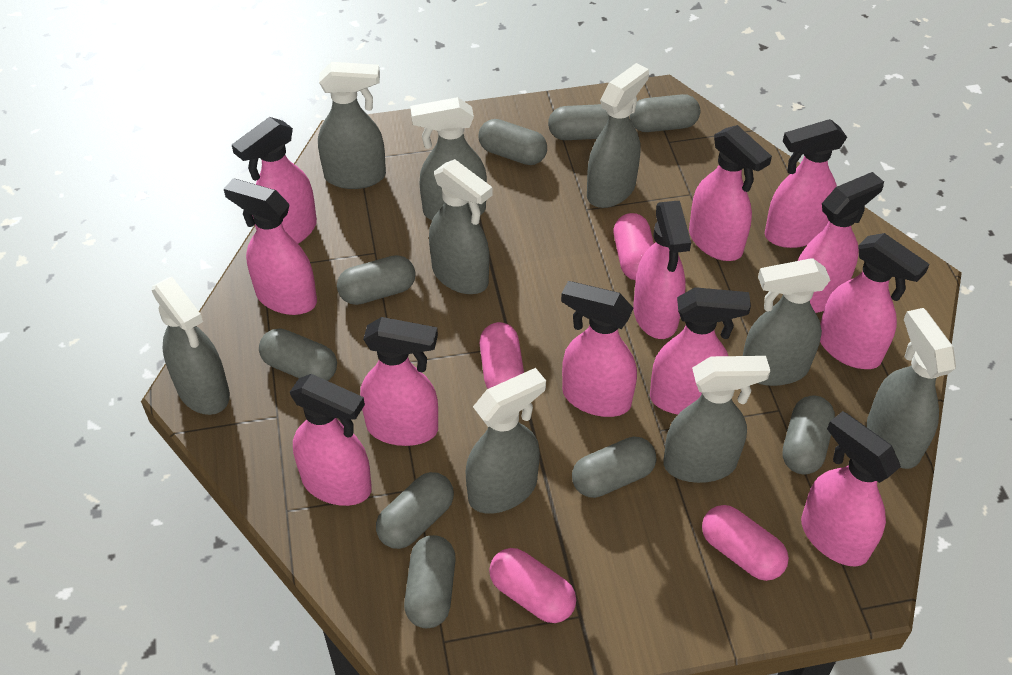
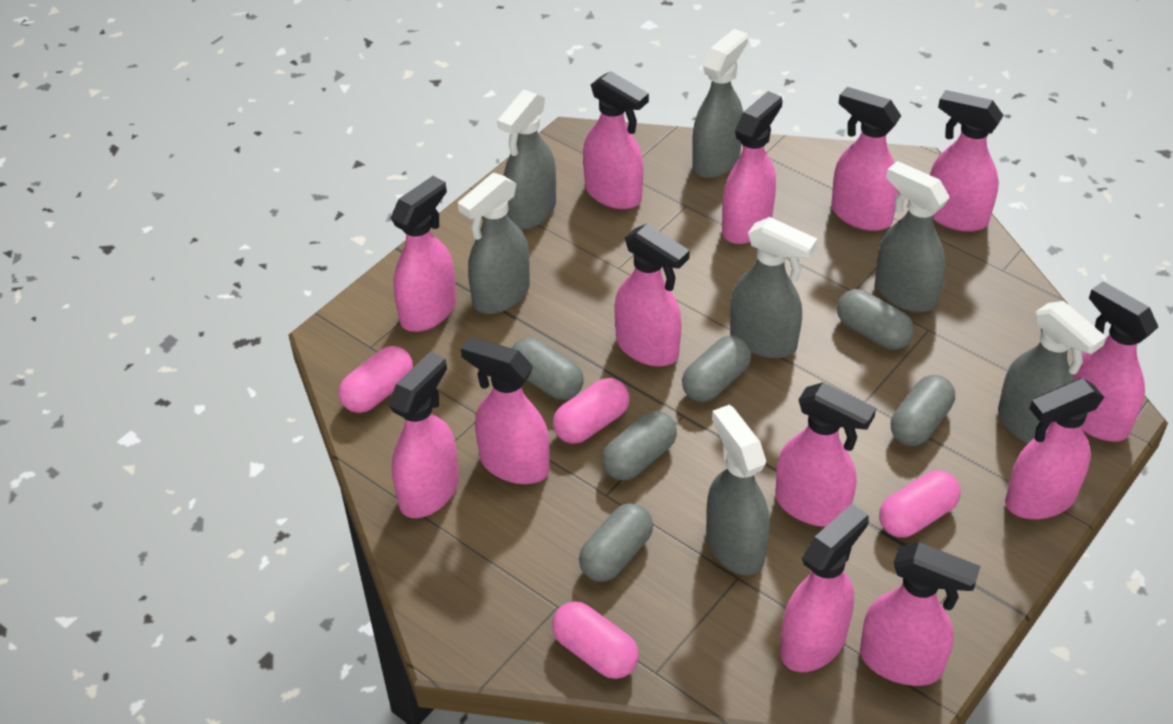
grey capsule: [259,328,337,381] [337,255,416,305] [376,472,454,549] [404,535,456,628] [479,119,547,165] [548,104,609,140] [572,436,656,498] [630,94,700,132] [782,396,835,474] = 9 -> [512,337,584,400] [579,503,653,582] [602,411,677,481] [682,335,752,402] [837,289,914,350] [891,375,955,446] = 6
grey spray bottle: [151,277,230,415] [318,62,386,189] [410,97,487,220] [429,159,492,294] [465,368,546,514] [587,63,649,208] [663,356,770,483] [743,258,830,386] [867,308,956,469] = 9 -> [458,173,530,314] [497,90,556,230] [692,29,748,178] [706,405,770,575] [730,217,817,358] [875,161,950,312] [998,301,1106,444] = 7
pink spray bottle: [224,178,317,315] [232,117,317,244] [290,374,372,506] [360,317,438,446] [561,281,637,417] [633,201,691,339] [650,287,751,415] [689,125,772,261] [765,119,847,248] [798,172,884,313] [801,411,901,567] [820,233,930,369] = 12 -> [388,351,459,518] [391,176,456,332] [461,337,550,484] [583,71,649,209] [614,224,690,367] [722,91,782,244] [775,382,876,527] [780,504,869,672] [831,87,901,231] [860,542,981,686] [930,90,1004,232] [1005,378,1104,519] [1072,281,1158,442] = 13

